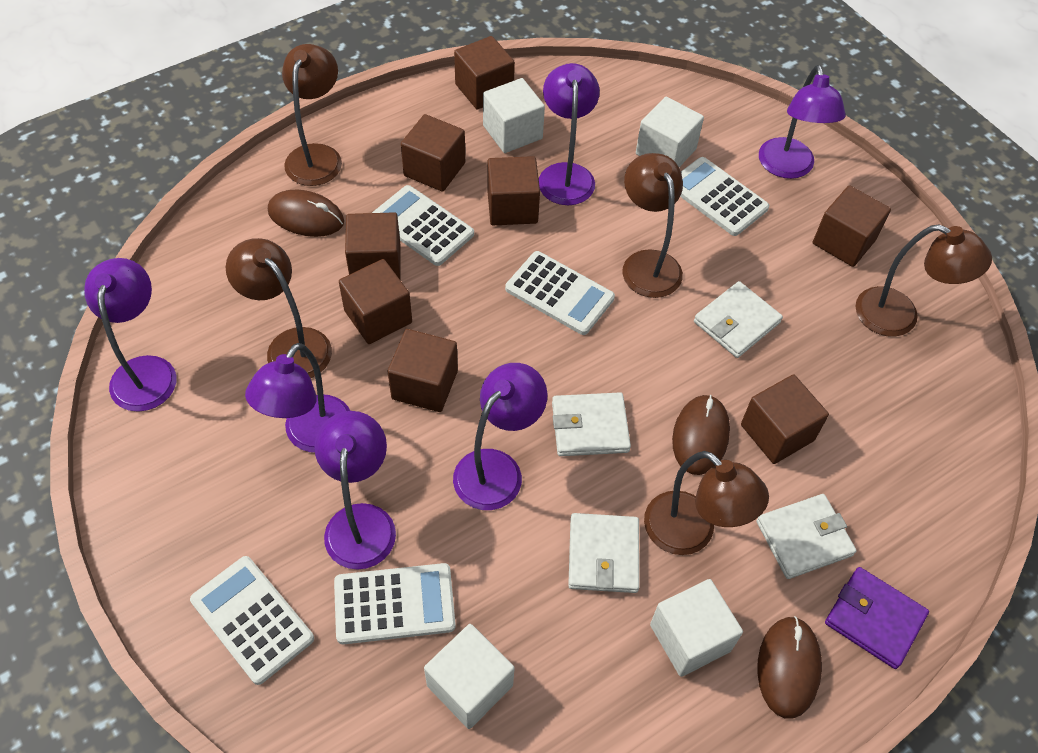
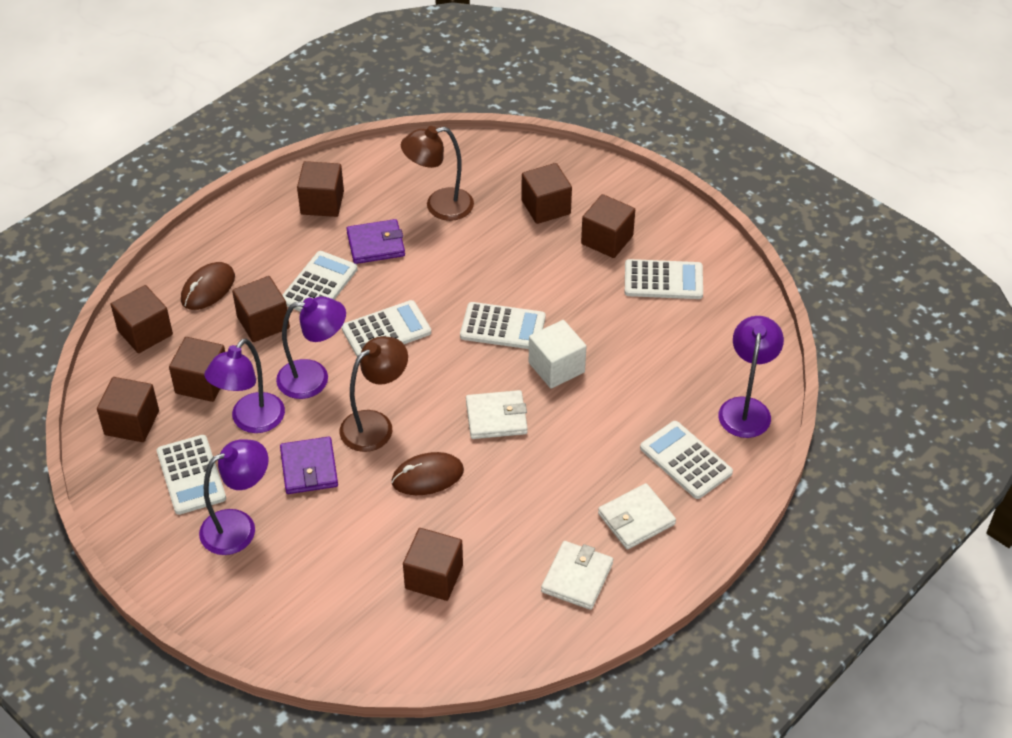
brown lamp: [226,238,332,378] [282,44,342,186] [622,153,683,298] [644,451,769,555] [855,225,992,337] = 5 -> [340,336,408,452] [401,126,474,221] = 2
brown mouse: [268,190,344,237] [672,395,730,475] [757,616,822,719] = 3 -> [181,262,235,310] [391,452,464,495] = 2
purple lamp: [84,258,176,412] [245,343,350,453] [314,411,396,570] [453,363,548,510] [539,63,600,205] [759,65,846,179] = 6 -> [199,439,268,555] [204,339,285,433] [276,296,346,399] [718,316,784,438] = 4
purple wallet: [825,567,929,669] = 1 -> [280,437,338,494] [346,219,405,264] = 2
white calculator: [190,556,314,685] [334,563,456,644] [372,185,474,266] [505,251,615,335] [680,157,769,236] = 5 -> [157,435,226,515] [282,251,358,312] [342,300,431,357] [460,302,546,349] [625,259,703,299] [640,421,733,499] = 6
white cube: [424,624,515,729] [483,78,545,153] [636,97,704,167] [650,579,743,677] = 4 -> [529,320,586,389] = 1
white wallet: [552,392,631,456] [568,513,640,593] [694,281,783,358] [756,494,857,579] = 4 -> [466,390,528,439] [541,541,613,610] [598,483,676,550] = 3

